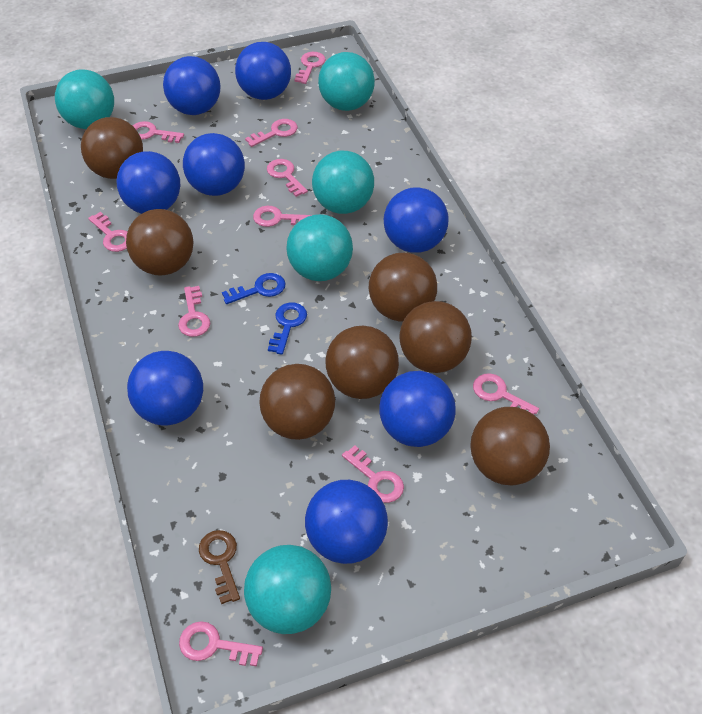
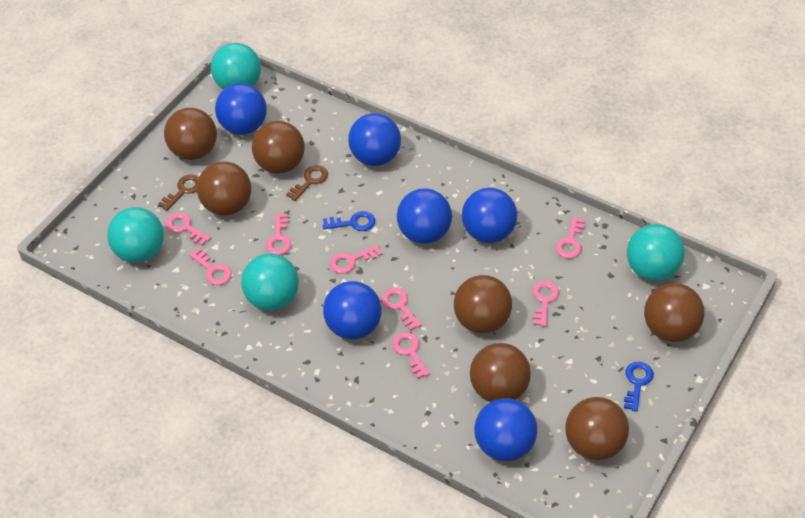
blue ball: [116,151,180,214] [127,351,203,425] [163,56,220,115] [183,133,245,196] [235,42,291,100] [305,480,388,564] [379,371,456,447] [384,187,449,253] = 8 -> [215,83,267,135] [323,281,382,339] [348,113,401,166] [397,189,452,244] [462,188,517,243] [474,398,537,462] = 6
brown key: [199,530,240,604] = 1 -> [158,175,199,211] [286,165,328,201] = 2
pink key: [88,212,128,252] [133,121,184,143] [178,286,210,337] [179,621,263,667] [245,119,298,147] [253,206,312,227] [267,159,308,197] [295,52,326,84] [342,445,404,503] [473,373,539,414] = 10 -> [166,213,211,246] [189,248,232,285] [266,213,291,255] [330,245,382,274] [381,288,422,331] [392,332,430,379] [532,281,559,327] [555,217,585,259] = 8
turquoise ball: [55,69,114,129] [244,545,331,634] [287,214,353,281] [312,151,374,214] [318,52,375,111] = 5 -> [107,207,164,263] [211,43,261,90] [241,253,299,311] [627,224,685,281] = 4

